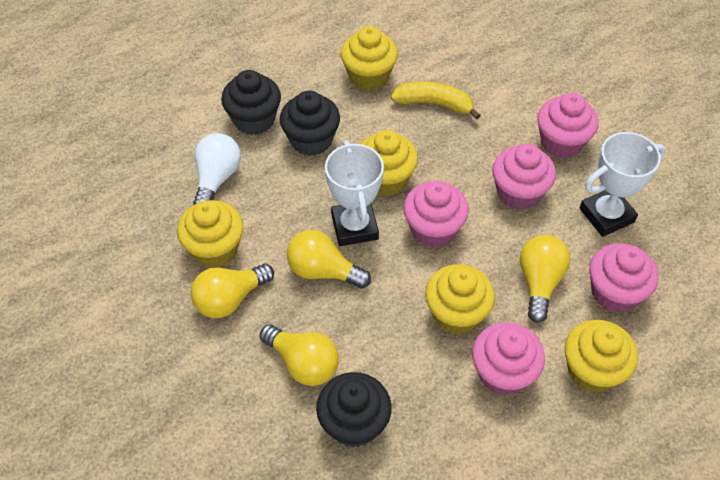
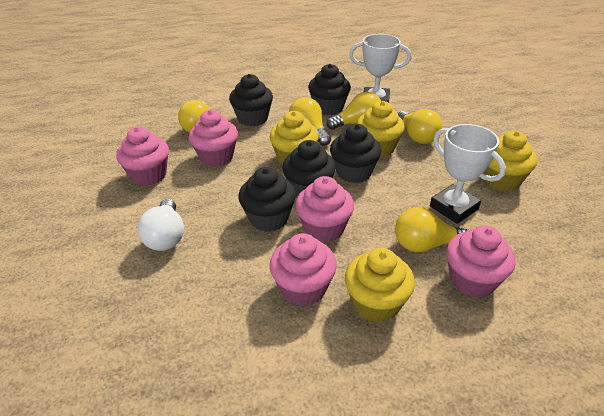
black cupcake: [221,70,281,135] [280,91,340,156] [316,372,392,448] = 3 -> [229,74,273,126] [238,167,296,232] [282,140,336,198] [308,64,351,115] [330,124,381,183] = 5
yellow banana: [391,81,481,120] = 1 -> none = 0
yellow cupcake: [177,200,244,267] [341,26,398,90] [361,130,418,196] [425,264,495,334] [564,320,638,393] = 5 -> [270,111,319,165] [345,248,415,323] [357,101,405,157] [484,131,537,191] = 4
yellow light bulb: [191,264,274,318] [260,324,339,386] [287,230,371,289] [520,235,570,323] = 4 -> [178,100,210,132] [289,97,331,146] [327,92,381,130] [395,207,468,252] [398,109,442,144] = 5

